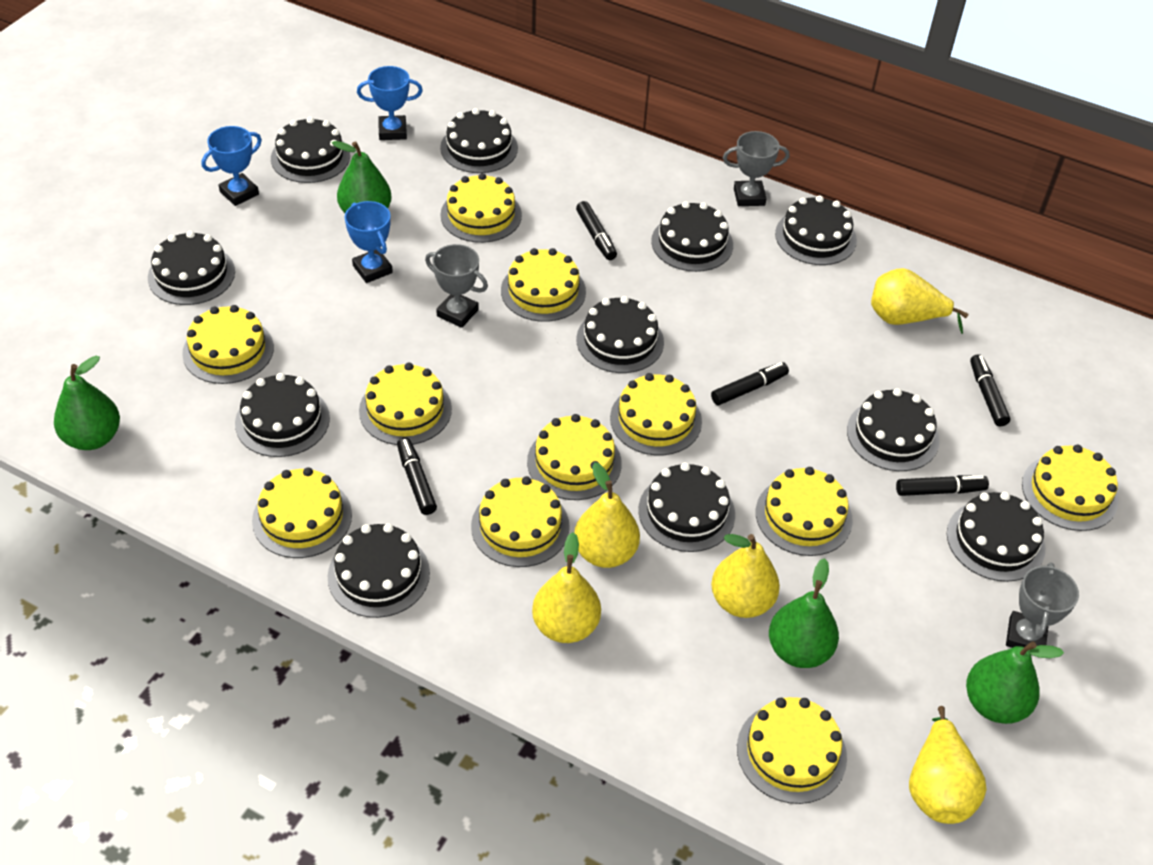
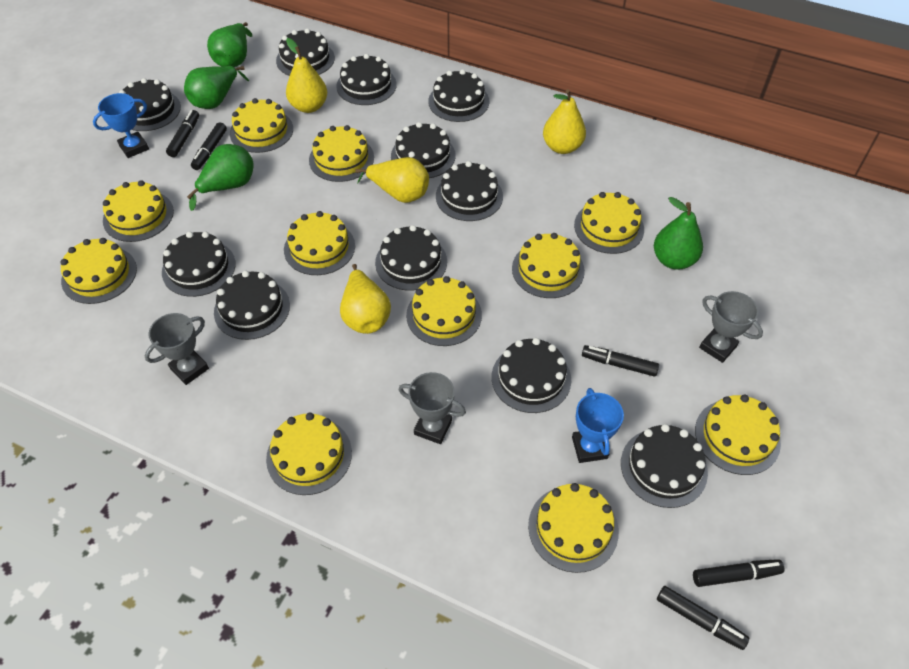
blue trophy: [202,126,262,206] [345,201,393,283] [357,66,423,140] = 3 -> [93,93,149,158] [572,388,624,463] = 2
yellow pear: [532,532,601,643] [574,462,640,568] [711,534,780,618] [871,268,969,334] [909,706,987,824] = 5 -> [286,38,327,113] [340,264,391,334] [355,157,429,203] [543,89,586,154] = 4

